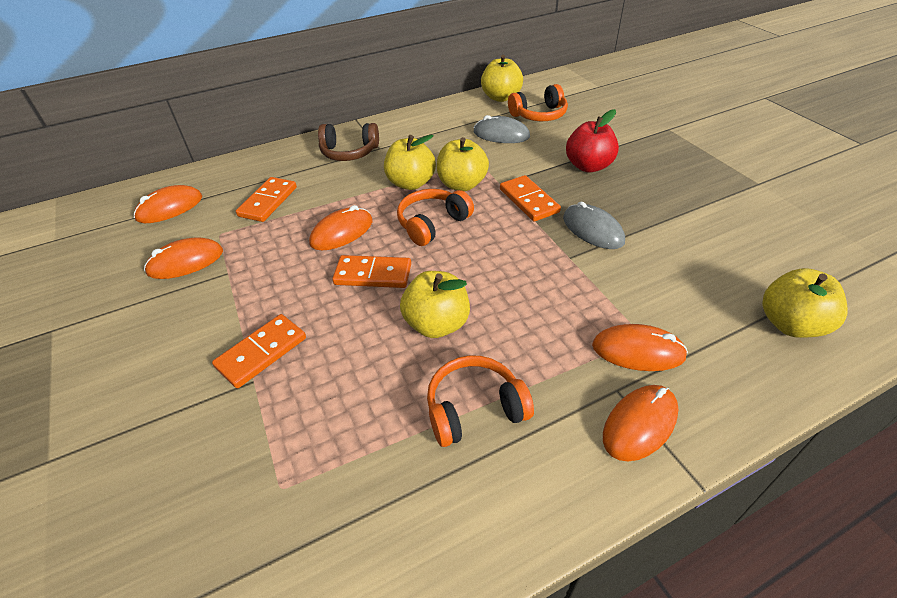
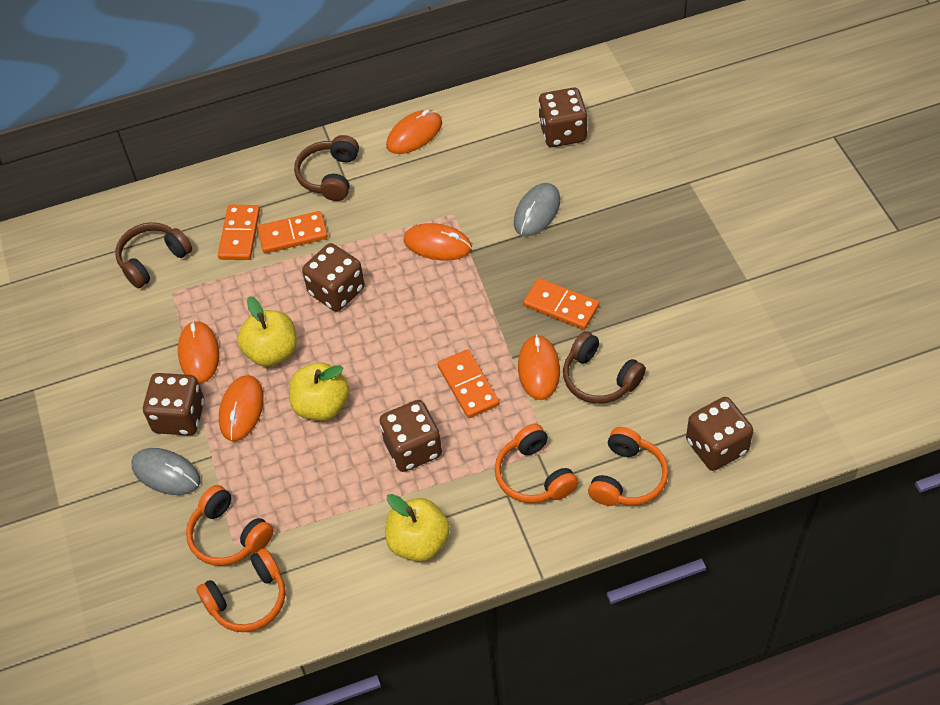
brown dice: none = 0 -> [143,373,204,436] [302,243,365,312] [379,400,442,472] [539,88,588,147] [686,397,753,471] = 5
brown headphones: [318,123,379,161] = 1 -> [115,222,192,288] [294,135,359,201] [563,331,646,404] = 3
orange headphones: [397,189,474,246] [427,355,534,447] [508,84,568,121] = 3 -> [186,485,274,566] [196,548,285,632] [495,424,578,503] [588,427,669,506] = 4
red apple: [566,109,619,172] = 1 -> none = 0
yellow apple: [384,134,436,190] [400,271,470,338] [437,137,489,191] [481,55,523,102] [762,268,848,338] = 5 -> [238,296,297,367] [289,362,349,421] [386,494,450,562] = 3

